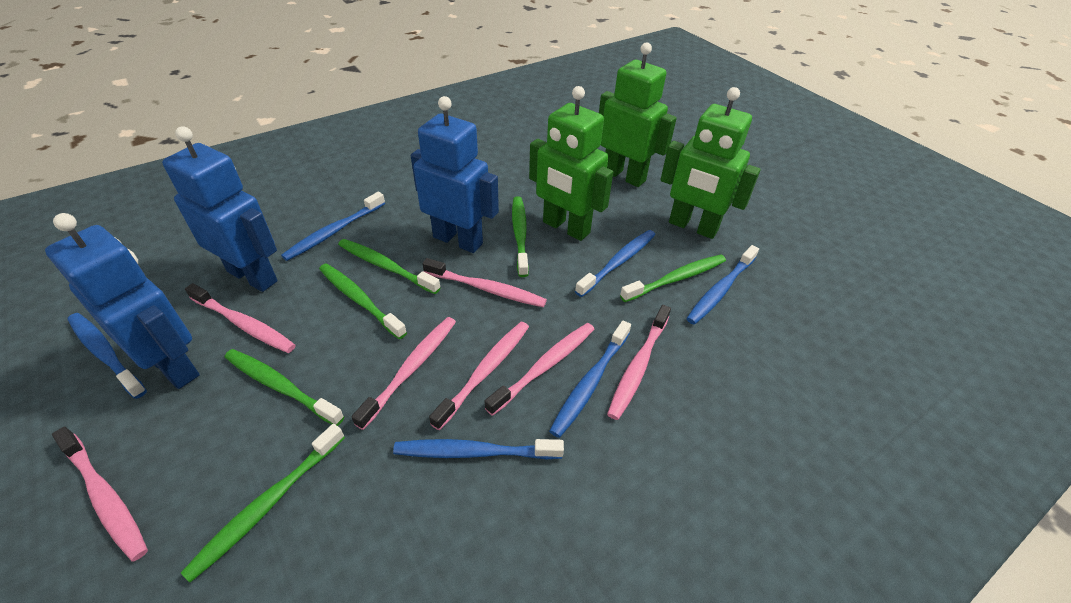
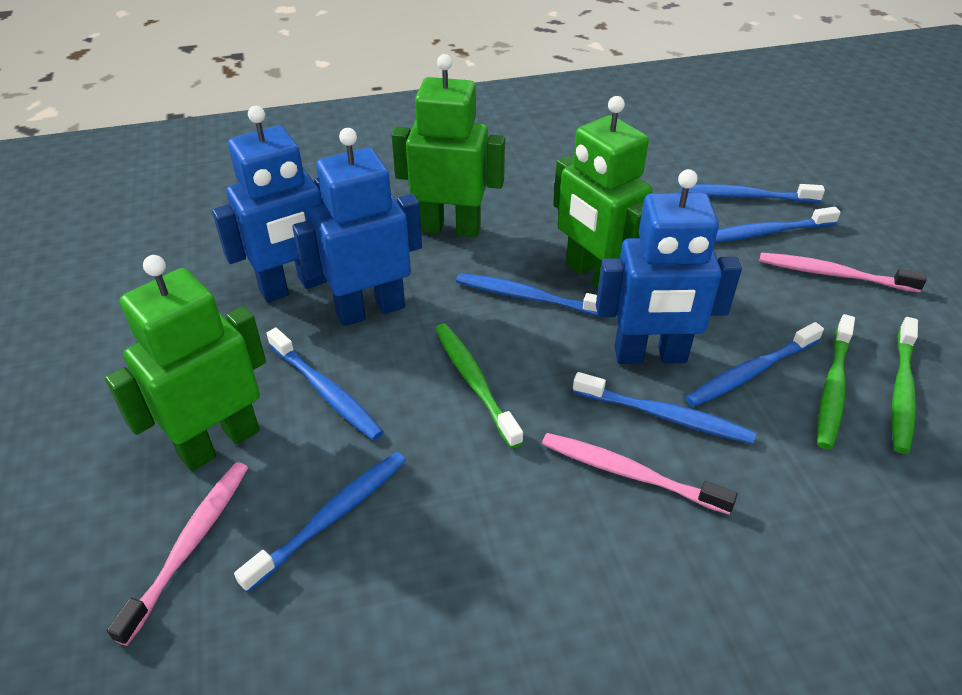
blue toothbrush: [68,313,147,399] [281,192,385,261] [393,439,564,459] [549,320,631,438] [575,230,655,297] [686,245,759,325] = 6 -> [234,452,406,593] [267,327,384,441] [456,273,608,318] [573,372,756,444] [680,184,825,203] [685,322,824,407] [715,207,840,242] = 7
green toothbrush: [181,424,345,582] [225,349,344,426] [319,263,407,339] [338,239,441,294] [512,196,529,277] [620,254,726,302] = 6 -> [435,323,523,449] [817,314,855,449] [892,317,918,454] = 3
pink toothbrush: [52,427,148,562] [185,283,296,353] [351,317,456,430] [422,258,547,307] [429,322,529,430] [485,323,594,416] [607,305,671,420] = 7 -> [107,462,248,646] [542,433,737,515] [759,253,927,293] = 3

